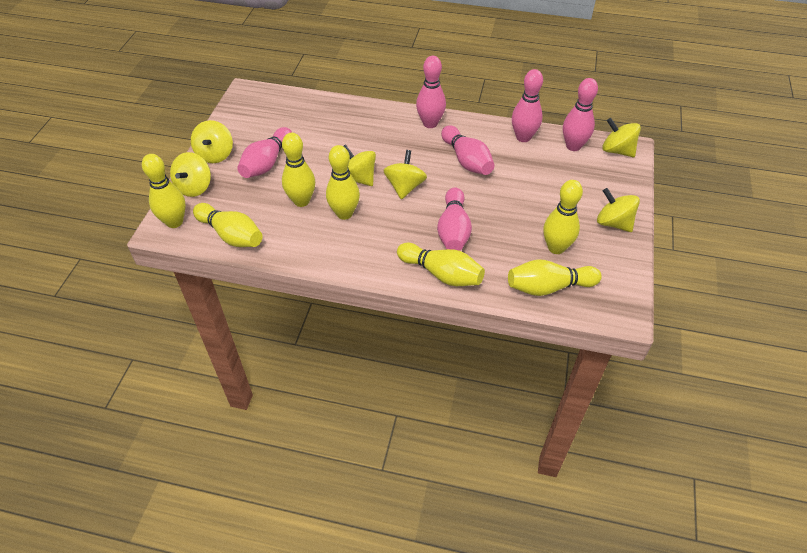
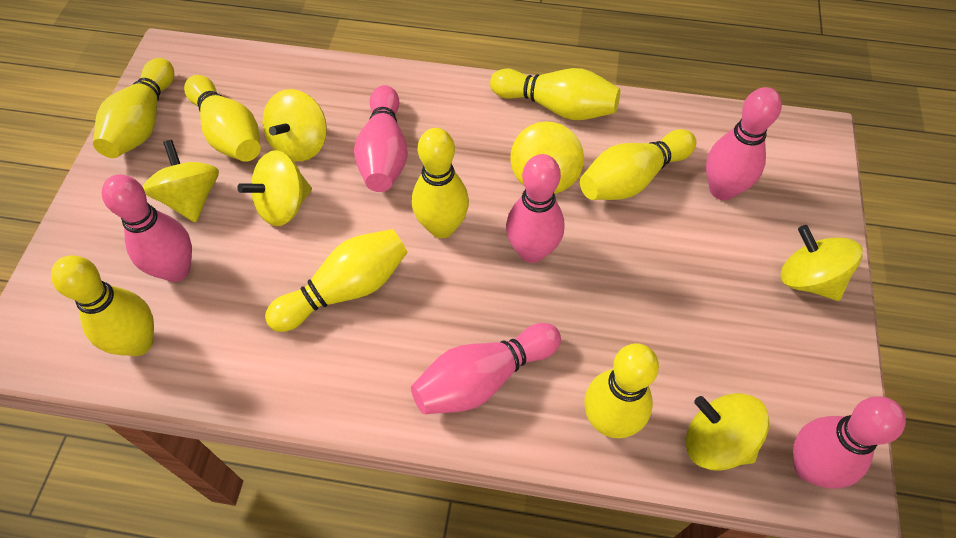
yellow bowling pin: [142,154,186,228] [193,203,263,247] [282,133,315,207] [326,145,360,220] [397,243,485,286] [508,259,602,296] [543,180,583,254] = 7 -> [51,255,154,356] [93,58,174,158] [184,75,261,162] [265,229,408,332] [412,128,469,238] [490,68,620,120] [580,129,696,200] [585,343,659,438] = 8

